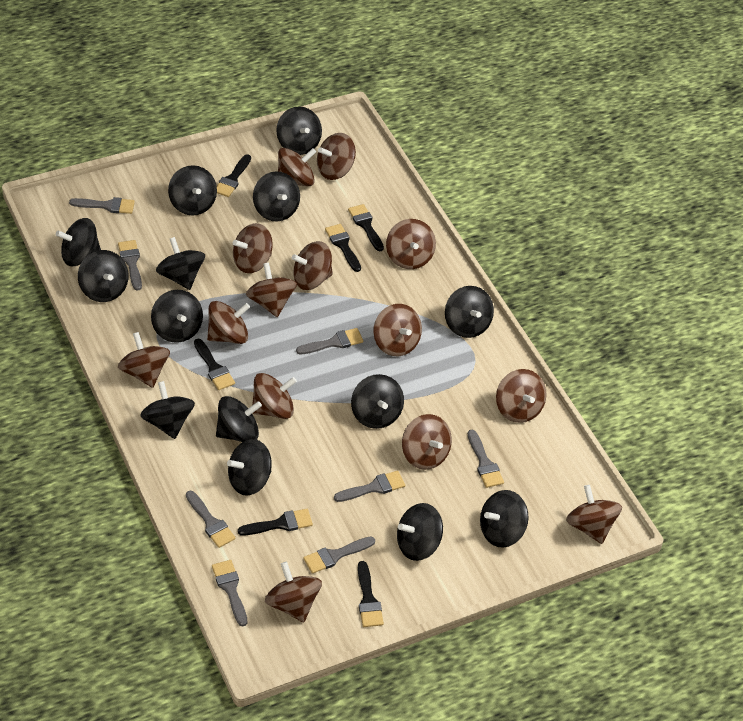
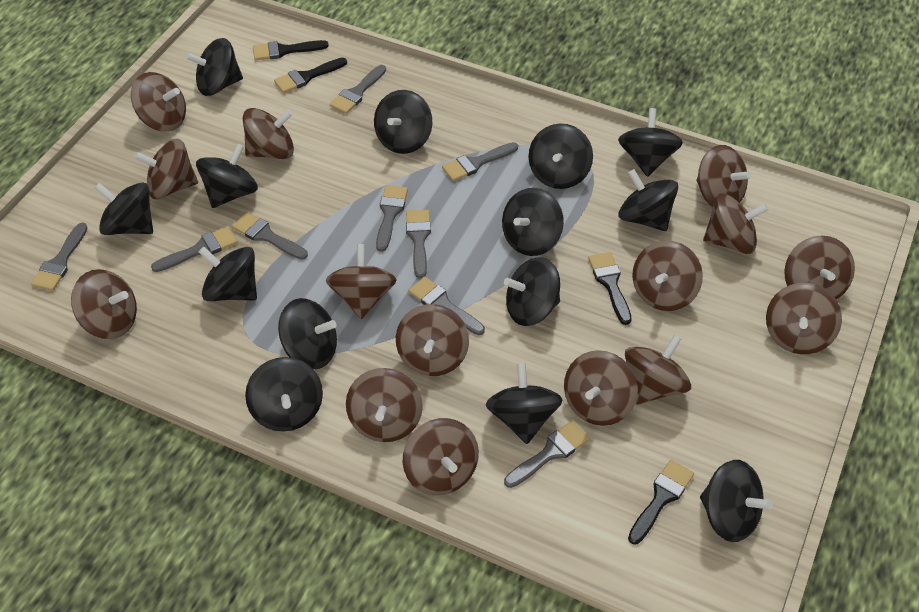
black brush: [194,339,235,390] [217,154,251,197] [238,509,313,535] [325,224,361,272] [348,204,384,251] [358,561,384,627] = 6 -> [253,40,329,60] [274,57,347,93] [588,252,632,325] [628,460,694,545] = 4
brown spinning top: [118,332,170,388] [207,301,250,344] [233,223,273,273] [246,262,297,317] [252,373,297,419] [265,562,322,623] [278,148,316,186] [292,241,333,290] [317,133,356,180] [373,304,422,356] [386,219,436,269] [402,414,452,470] [496,369,547,423] [566,485,622,544] = 14 -> [71,269,137,339] [131,72,186,132] [134,139,198,199] [243,108,294,159] [326,244,397,319] [346,368,423,442] [396,304,469,376] [403,418,479,495] [564,350,638,426] [625,335,691,405] [632,241,703,311] [697,145,752,207] [703,193,768,254] [766,283,842,354] [784,235,855,299] = 15
grey brush: [69,197,135,214] [118,240,142,291] [186,491,236,548] [212,560,247,627] [296,328,363,355] [303,537,375,574] [334,471,405,502] [468,430,504,488] = 8 -> [31,223,87,291] [151,226,238,272] [232,212,308,260] [330,65,386,114] [376,185,408,252] [406,210,431,278] [408,276,485,335] [442,142,518,181] [504,421,590,488] = 9

